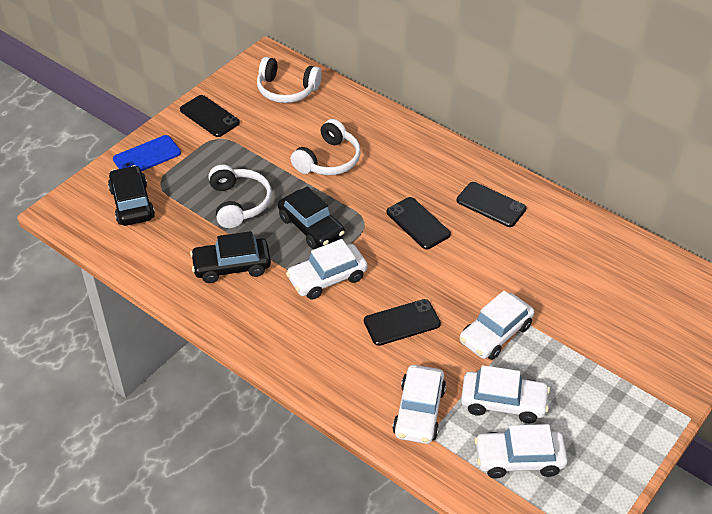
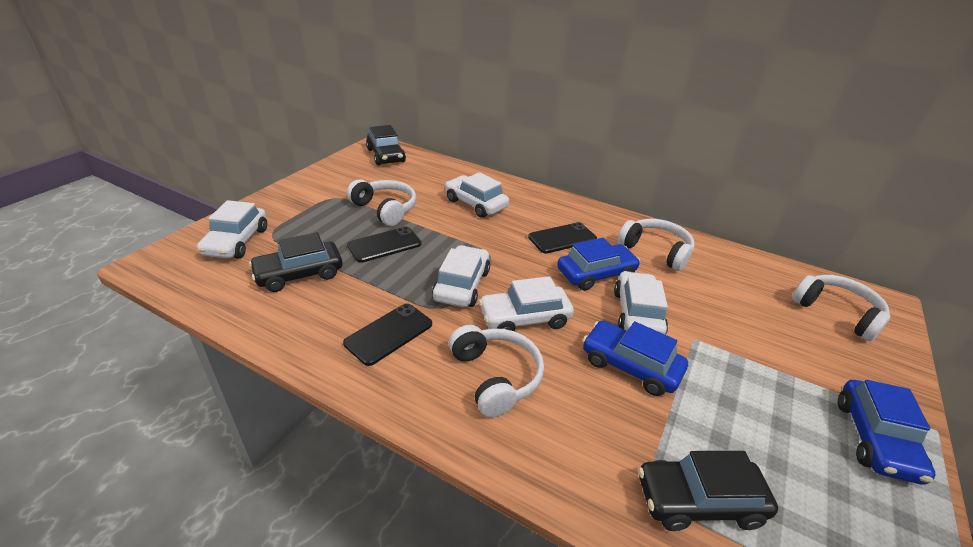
black phone: [180,95,240,137] [364,299,441,346] [386,197,451,250] [457,182,526,227] = 4 -> [343,303,432,366] [347,227,421,263] [528,222,597,253] = 3
blue car: none = 0 -> [557,238,640,291] [583,320,688,396] [838,380,936,485] = 3
blue phone: [113,135,181,171] = 1 -> none = 0
white headphones: [208,165,272,228] [257,57,322,103] [291,119,361,175] = 3 -> [347,179,416,226] [449,325,544,417] [618,219,694,271] [792,275,891,341] = 4

